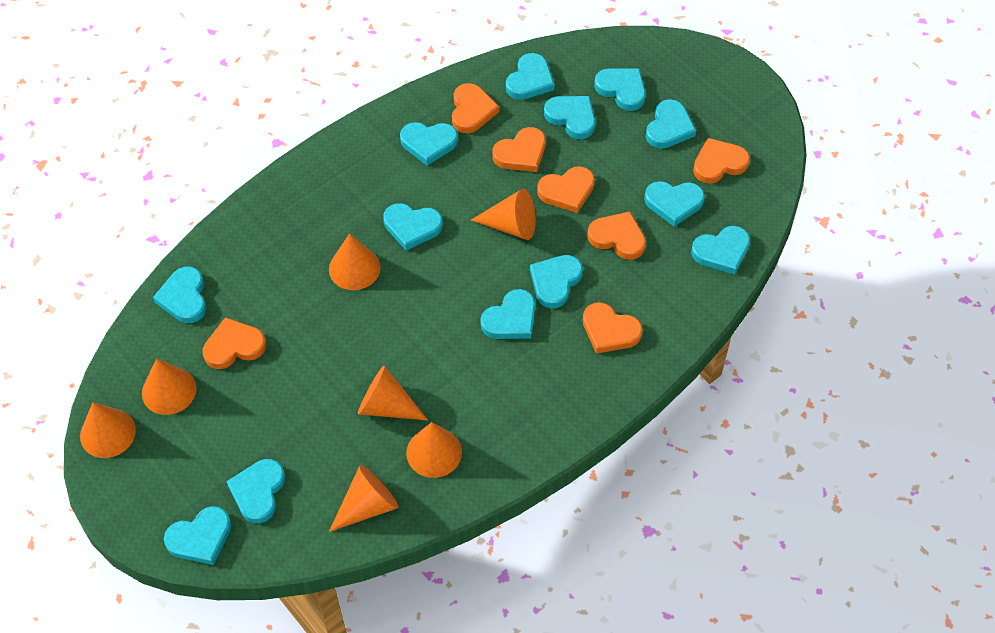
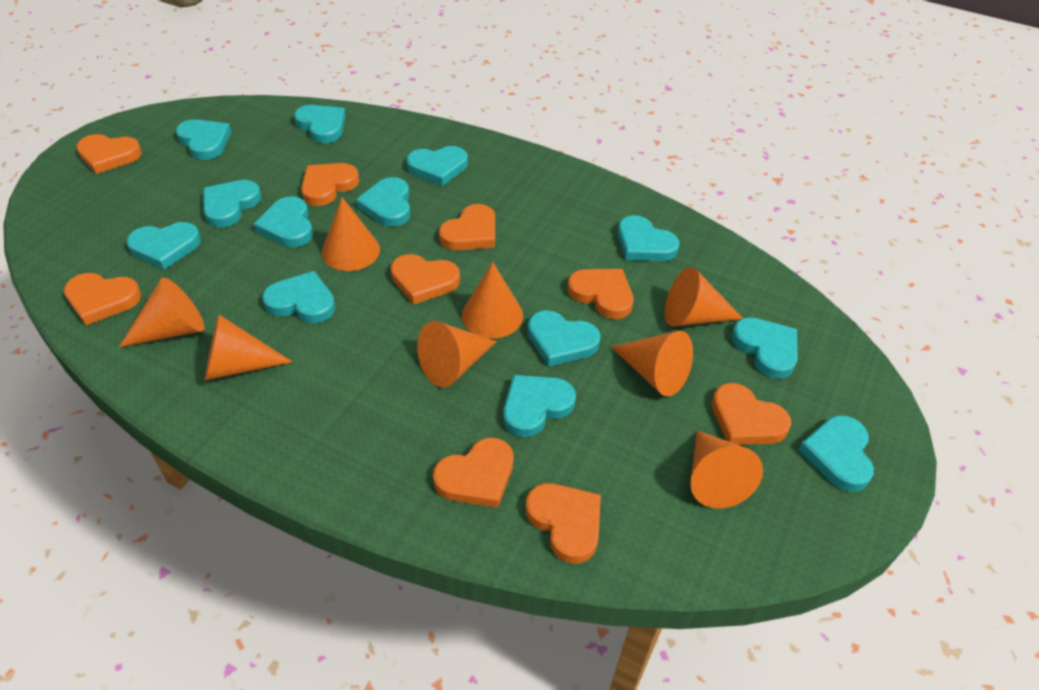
orange cone: [80,402,136,458] [142,359,197,415] [329,233,381,290] [329,465,398,532] [358,366,428,420] [406,422,462,478] [471,189,536,240] = 7 -> [119,278,205,347] [205,315,292,381] [322,197,380,271] [417,321,497,387] [462,262,523,338] [611,331,693,396] [665,267,743,327] [690,431,763,509] = 8
orange heart: [203,317,266,369] [452,83,499,133] [493,127,546,172] [537,166,595,213] [583,302,643,354] [587,212,646,260] [693,138,750,184] = 7 -> [64,273,141,325] [76,134,142,174] [301,163,359,206] [391,254,460,304] [433,438,514,508] [439,204,495,250] [526,483,601,564] [568,269,633,319] [712,383,791,445] = 9

